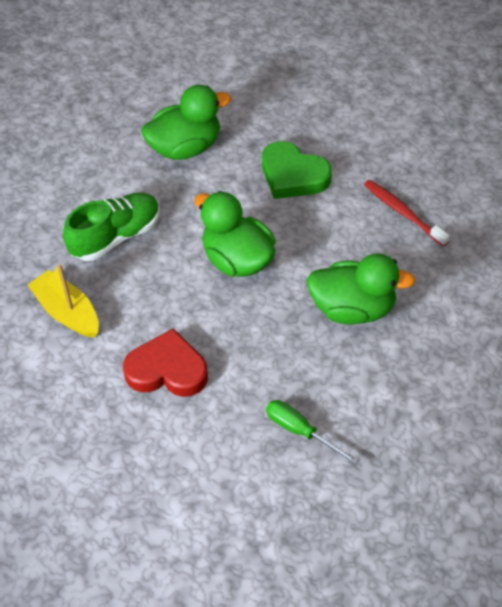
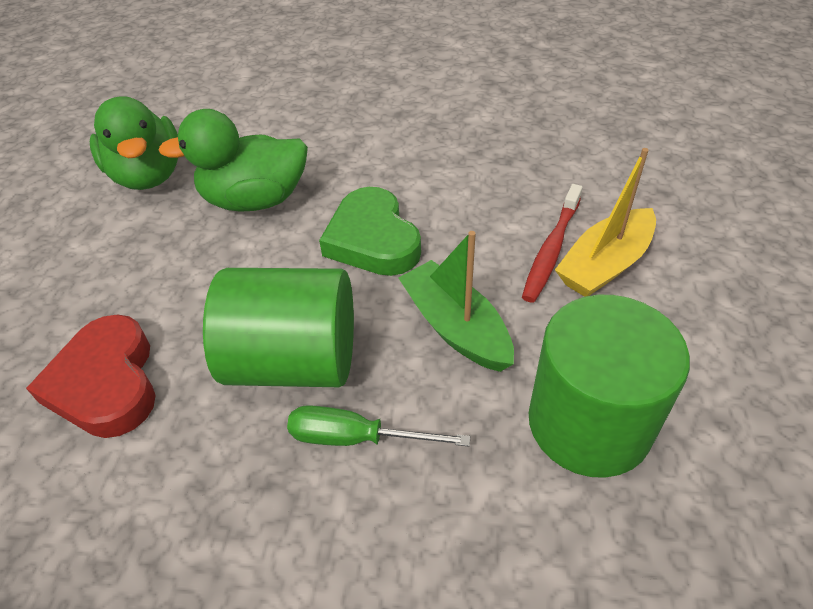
green boat: none = 0 -> [399,231,514,372] = 1
green cylinder: none = 0 -> [203,268,354,387] [529,295,690,478] = 2
green duck: [141,85,231,160] [195,191,276,277] [307,253,416,324] = 3 -> [90,96,178,190] [158,109,308,212] = 2
green shoe: [63,193,160,261] = 1 -> none = 0

